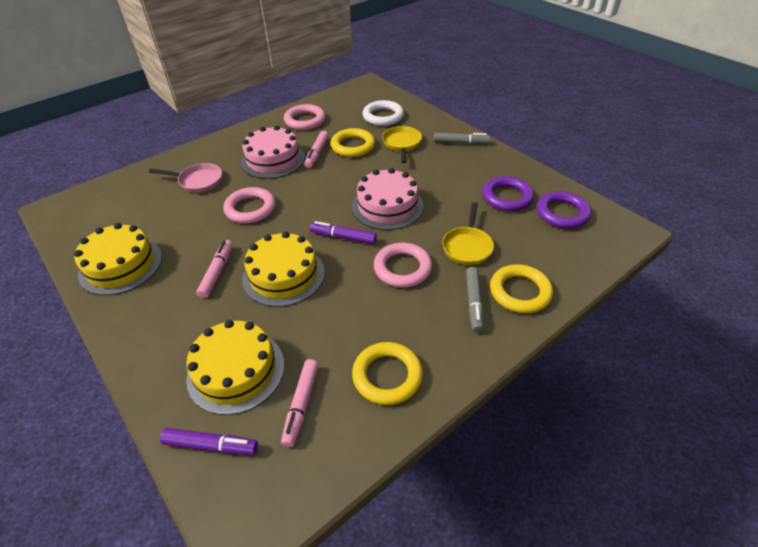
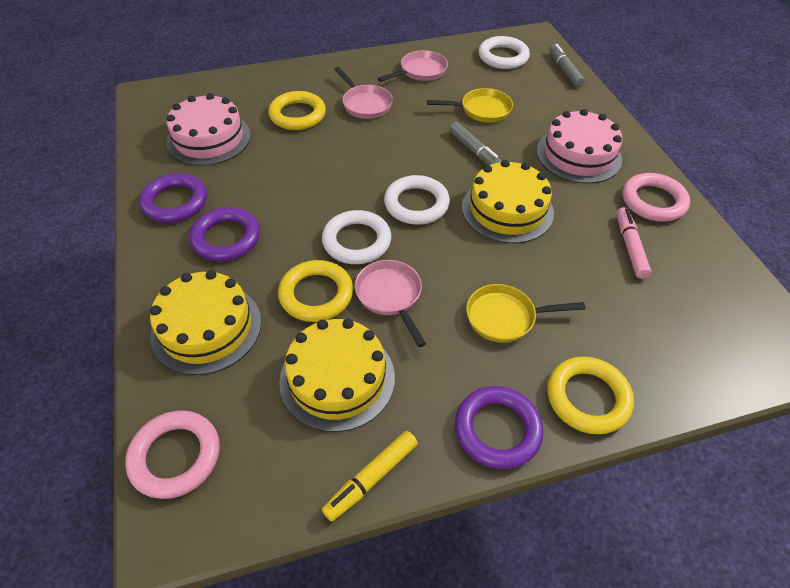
pink marker: [196,240,233,298] [281,359,319,447] [305,131,329,168] = 3 -> [617,207,652,279] = 1
pink pan: [149,163,222,192] = 1 -> [334,67,393,119] [355,260,426,347] [377,50,448,82] = 3
pink ring: [223,187,275,223] [284,104,325,130] [374,243,432,288] = 3 -> [125,410,220,499] [623,173,690,222] = 2
purple marker: [160,428,258,455] [310,221,377,244] = 2 -> none = 0
purple ring: [482,176,534,211] [537,191,591,229] = 2 -> [139,173,207,223] [189,207,260,261] [455,386,543,469] = 3
white ring: [363,100,404,126] = 1 -> [322,210,391,264] [384,175,450,225] [479,36,530,69] = 3
yellow marker: none = 0 -> [322,431,418,522] = 1

